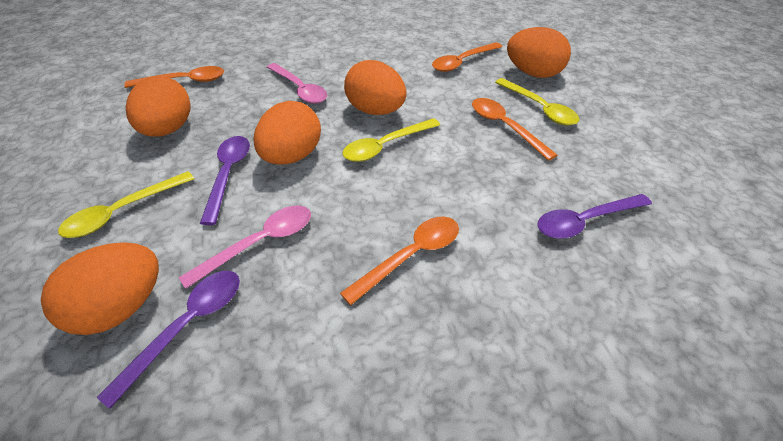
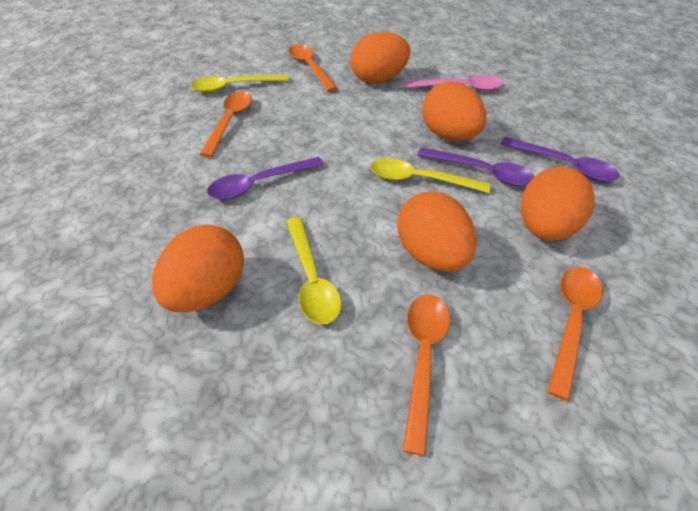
pink spoon: [179,206,311,289] [267,63,327,104] = 2 -> [406,75,503,91] = 1

